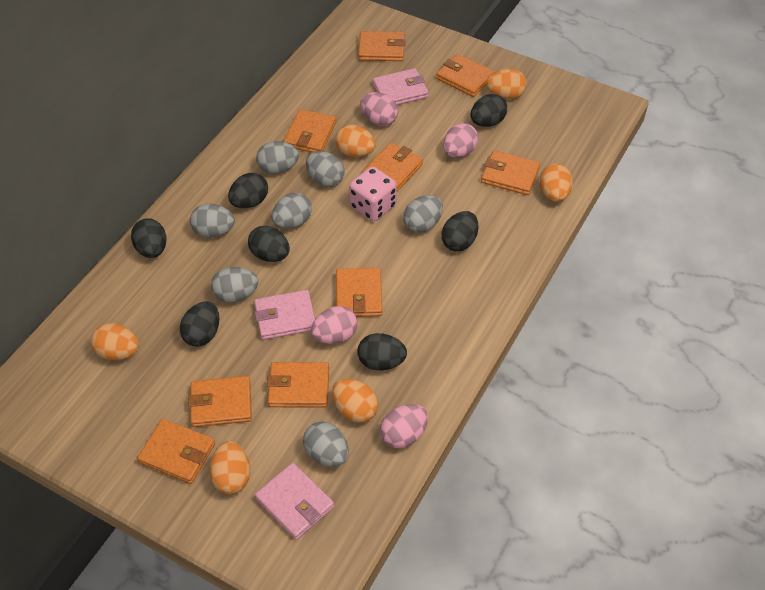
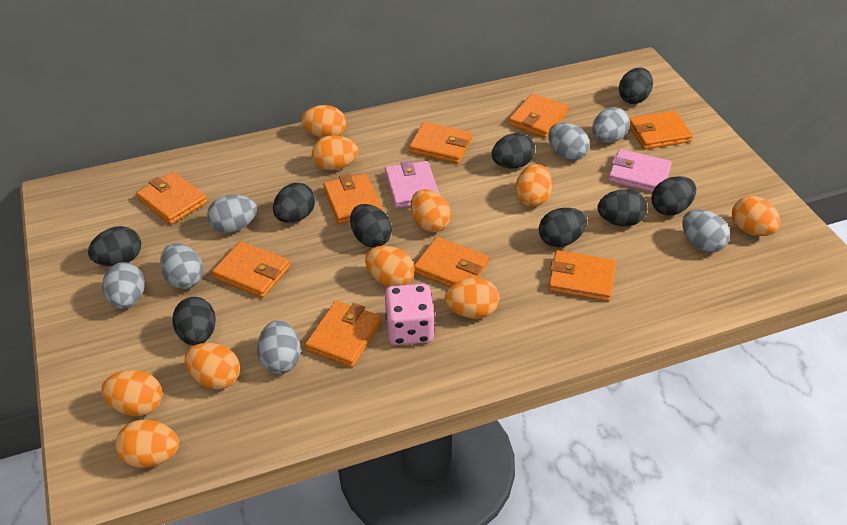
black egg: [131,218,166,258] [180,301,219,347] [228,173,268,208] [248,226,290,262] [357,333,407,370] [441,211,478,251] [470,94,507,127] = 7 -> [88,226,141,266] [172,297,216,346] [273,183,315,223] [350,204,392,247] [492,133,535,169] [539,208,587,247] [598,189,647,226] [619,67,653,104] [652,176,696,215] = 9
orange egg: [91,323,139,360] [210,441,250,494] [332,379,378,423] [335,125,376,157] [487,69,527,99] [539,164,573,202] = 6 -> [101,370,163,416] [115,420,179,467] [184,343,240,390] [301,105,346,138] [312,135,358,171] [365,246,415,287] [411,189,451,232] [445,278,499,319] [515,164,552,207] [732,196,781,236] = 10
pink egg: [311,306,358,344] [360,92,398,126] [380,404,428,448] [443,123,478,158] = 4 -> none = 0
pink wallet: [254,290,315,340] [255,463,334,540] [373,68,429,105] = 3 -> [385,160,439,208] [608,149,672,192] = 2

